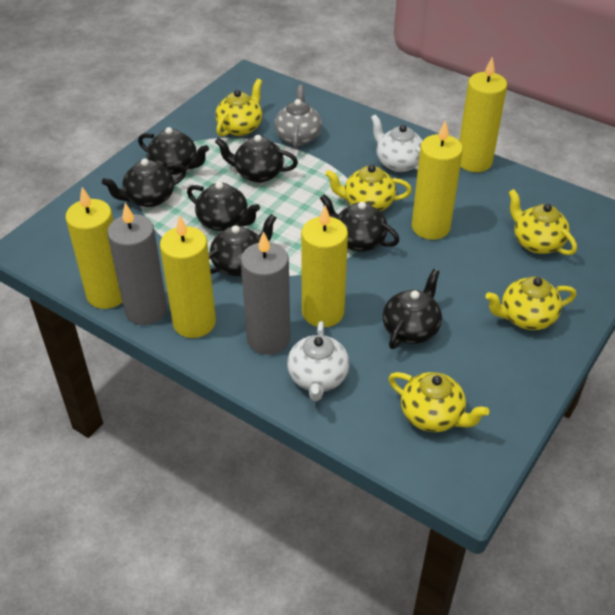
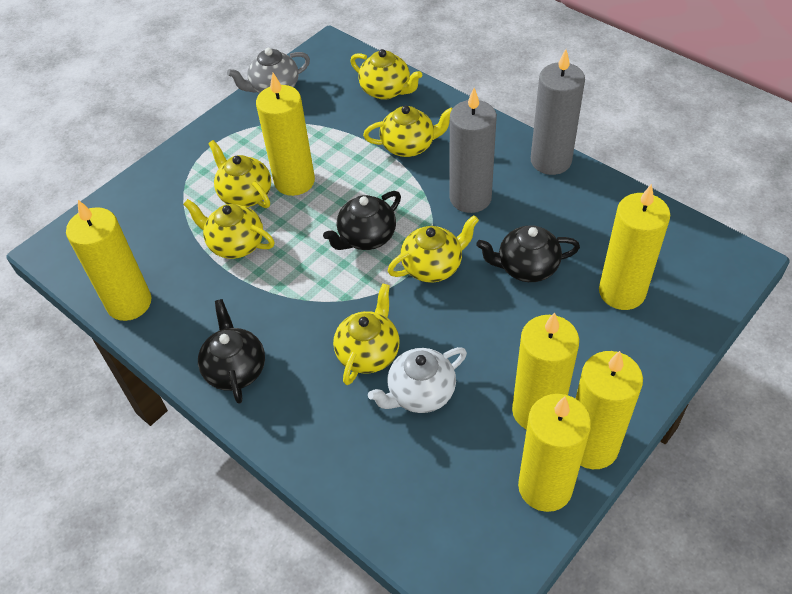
black teapot: [102,159,186,207] [138,127,209,175] [187,182,260,231] [208,214,276,276] [215,135,298,183] [320,194,399,252] [382,269,442,349] = 7 -> [198,299,265,404] [323,191,401,250] [476,225,580,282] = 3
white teapot: [287,321,349,401] [371,114,423,172] = 2 -> [368,347,467,413] = 1
yellow candle: [65,187,122,309] [160,215,216,338] [301,205,348,327] [412,120,463,240] [459,57,507,172] = 5 -> [66,200,151,321] [256,73,315,196] [512,312,579,430] [518,394,591,512] [576,351,643,469] [599,184,670,310] = 6
yellow teapot: [215,79,262,137] [325,165,412,211] [388,372,489,432] [485,277,576,330] [508,189,577,255] = 5 -> [183,199,275,259] [208,140,271,208] [333,284,400,385] [350,49,422,100] [363,105,453,157] [388,215,479,282] = 6

